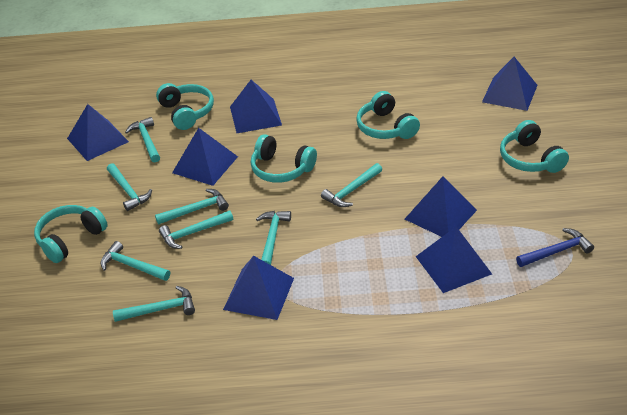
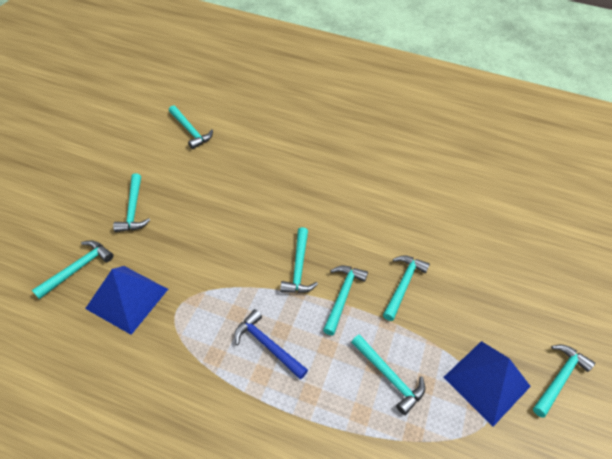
blue pyramid: [67,104,129,161] [172,128,238,186] [223,256,294,320] [230,80,282,133] [405,177,477,237] [416,227,492,293] [482,57,537,111] = 7 -> [85,266,168,335] [443,341,531,427] = 2
turquoise headphones: [34,205,108,263] [156,83,214,130] [251,134,317,183] [356,91,420,139] [500,120,569,173] = 5 -> none = 0

